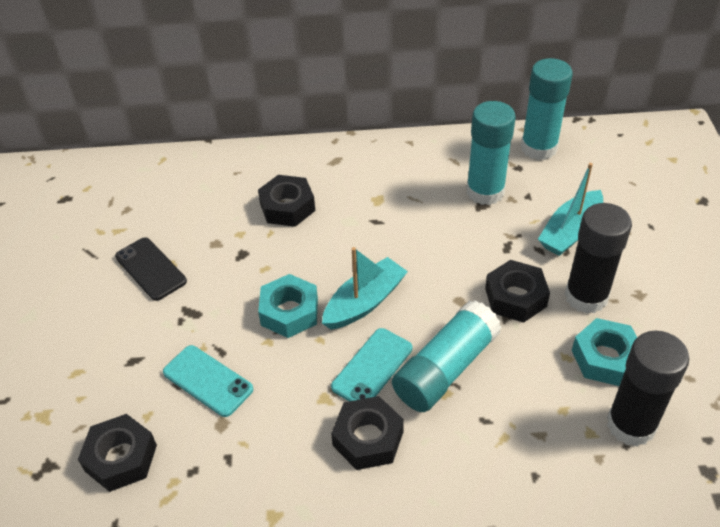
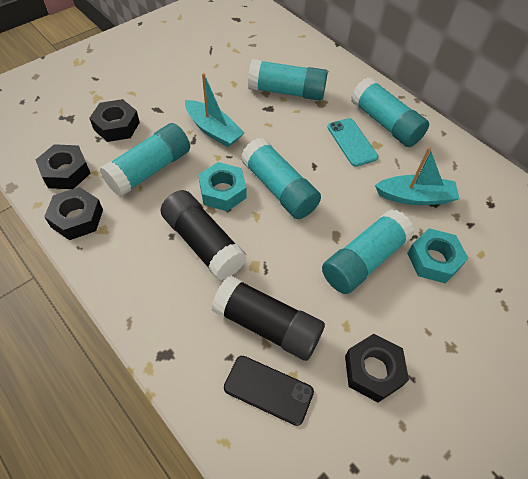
turquoise glue stick: [392,300,502,412] [467,101,516,205] [521,58,573,160] = 3 -> [99,123,190,197] [241,138,321,219] [248,59,328,101] [322,209,414,294] [351,77,429,147] = 5
turquoise phone: [163,345,253,417] [331,328,412,401] = 2 -> [327,118,378,167] = 1

